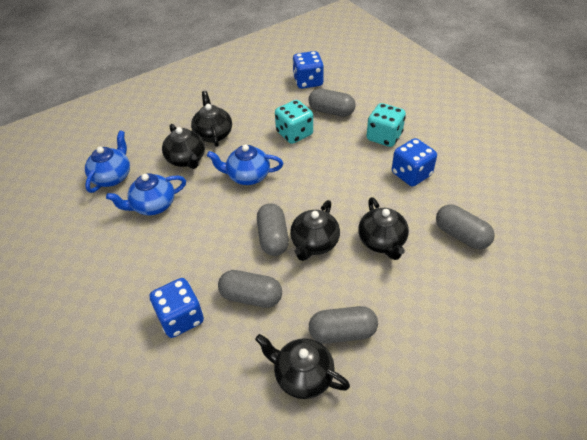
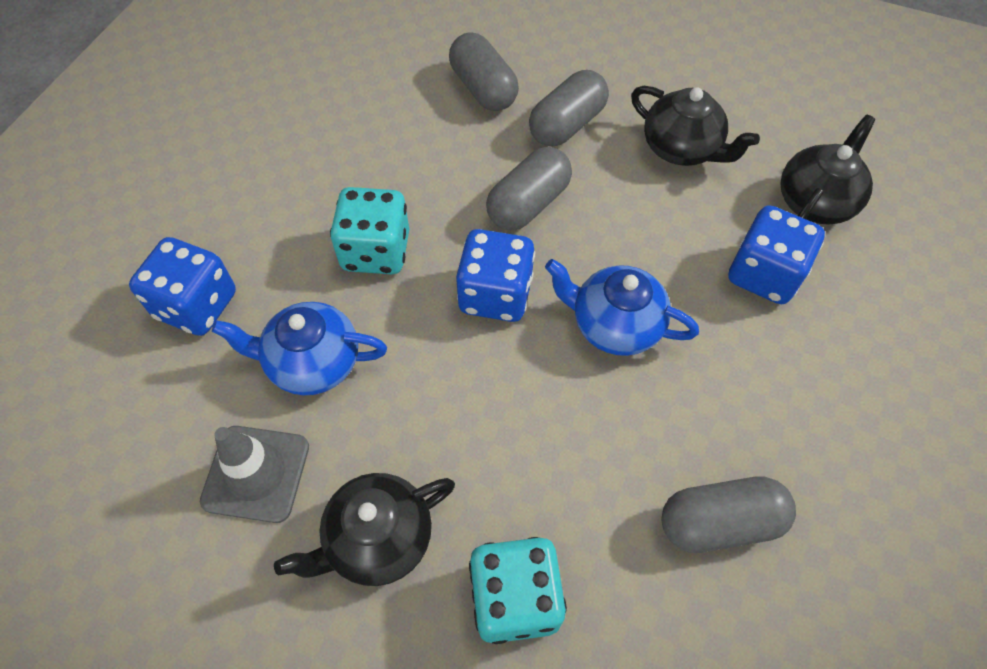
black teapot: [162,124,205,169] [191,91,232,147] [255,334,350,399] [290,200,340,261] [358,197,409,260] = 5 -> [274,473,455,586] [631,86,760,166] [781,115,876,225] = 3
blue teapot: [85,131,130,193] [106,173,186,215] [207,144,283,185] = 3 -> [212,302,387,395] [545,259,699,356] = 2
grey capsule: [218,270,282,308] [257,203,289,256] [308,88,356,117] [309,306,378,344] [436,204,495,249] = 5 -> [449,32,519,111] [486,147,572,230] [529,70,609,147] [661,477,796,553] = 4
grey traffic cone: none = 0 -> [200,426,309,523] = 1

